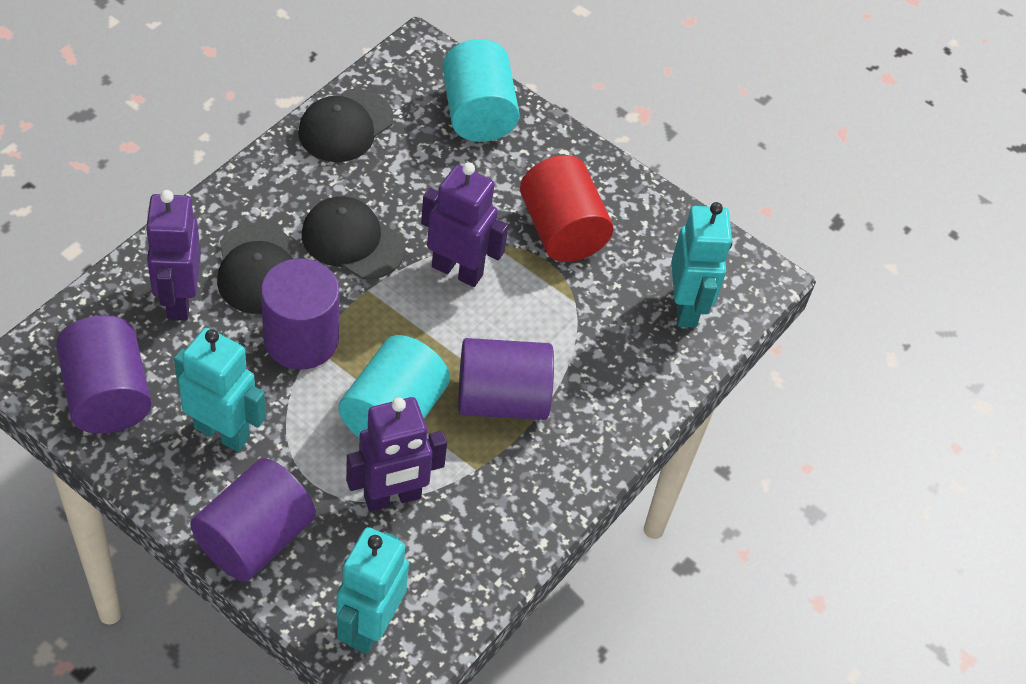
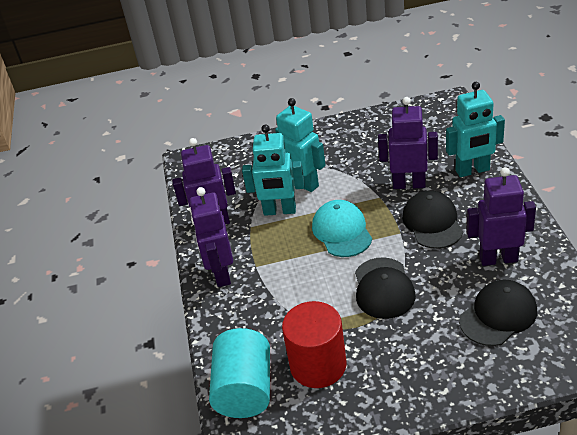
purple cylinder: [56,315,152,434] [190,458,316,582] [261,258,340,370] [458,338,554,420] = 4 -> none = 0
purple robot: [145,190,201,320] [346,397,447,512] [421,162,508,287] = 3 -> [172,138,236,224] [190,187,233,287] [378,97,438,189] [467,167,536,266] = 4
turquoise cap: none = 0 -> [312,200,372,257] = 1
turquoise cylinder: [339,335,450,438] [443,39,519,142] = 2 -> [209,328,270,418] = 1

